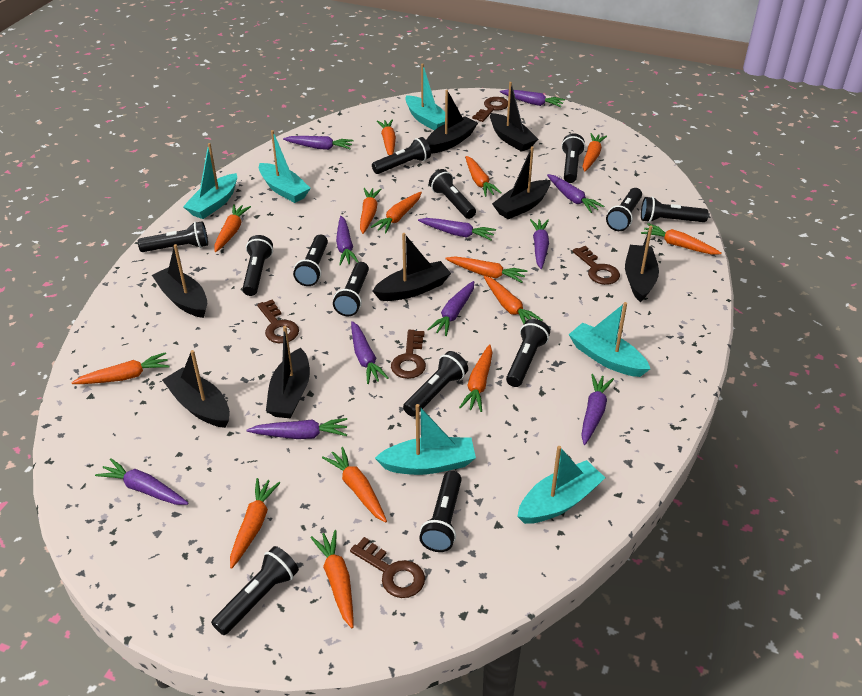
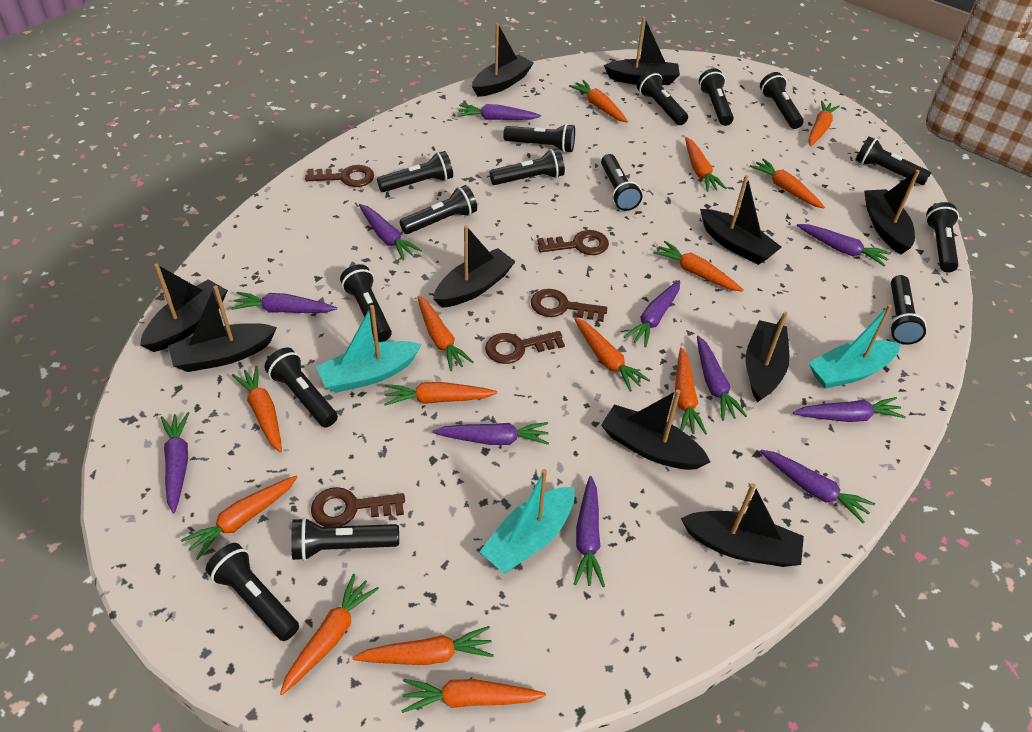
black boat: [152,244,207,318] [162,350,230,428] [266,326,310,418] [372,233,451,301] [426,90,478,154] [490,82,538,152] [492,146,550,219] [625,225,659,302] = 8 -> [140,264,228,352] [168,286,277,372] [433,226,516,308] [472,23,533,97] [601,390,711,470] [604,17,680,85] [681,483,804,567] [700,175,782,265] [746,312,789,402] [864,170,920,254] = 10
black flashlight: [138,221,208,252] [211,546,299,635] [242,235,273,296] [293,234,328,286] [333,262,369,316] [372,137,431,174] [403,351,468,417] [419,471,462,552] [429,169,476,219] [506,319,550,387] [561,134,585,183] [606,188,642,231] [641,197,709,223] = 13 -> [205,543,299,641] [264,347,338,428] [291,517,399,561] [340,264,392,342] [377,151,453,192] [400,185,477,234] [489,148,565,185] [503,124,575,153] [601,154,642,211] [637,70,688,125] [699,68,734,126] [760,72,804,129] [855,136,931,185] [889,275,926,345] [926,202,959,272] = 15
turquoise boat: [183,143,237,219] [259,130,311,203] [375,404,476,475] [405,64,445,130] [517,446,605,524] [568,302,650,377] = 6 -> [316,305,422,393] [479,469,574,574] [809,304,900,389] = 3

